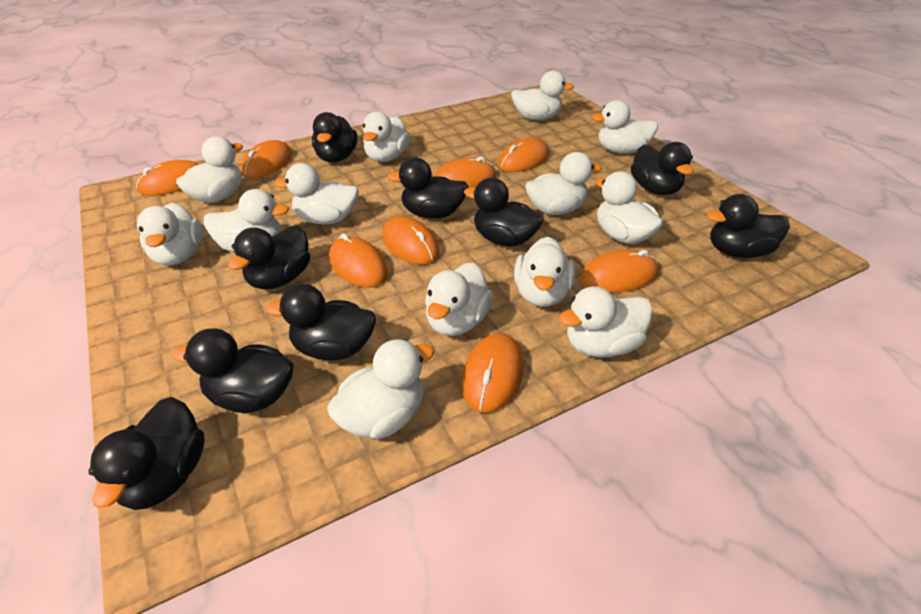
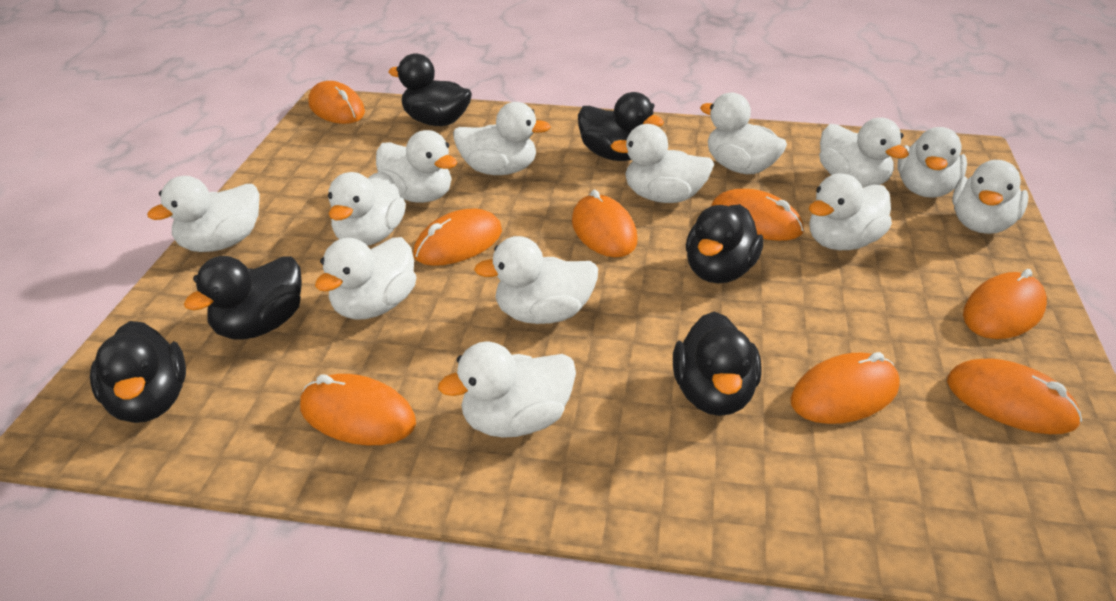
black duck: [89,397,205,510] [172,329,293,413] [228,225,310,290] [266,284,376,361] [312,112,358,162] [387,157,469,219] [464,178,543,247] [631,142,694,195] [707,194,790,258] = 9 -> [90,321,186,423] [184,256,302,340] [388,53,472,126] [578,92,664,161] [673,311,761,416] [686,204,764,283] = 6

